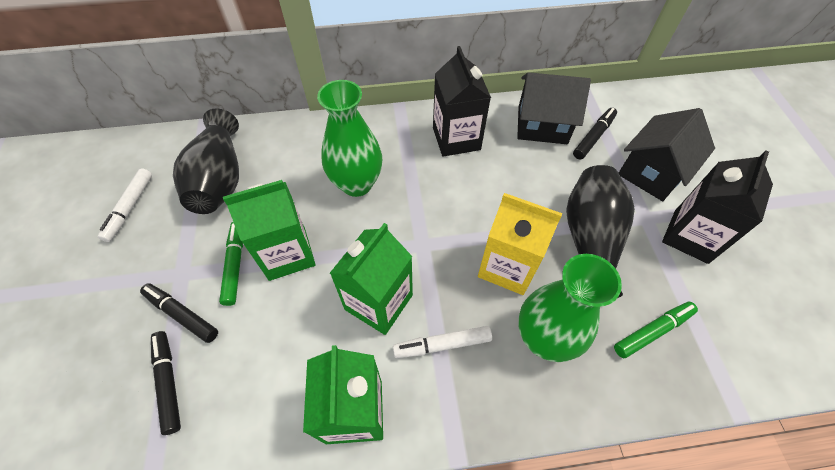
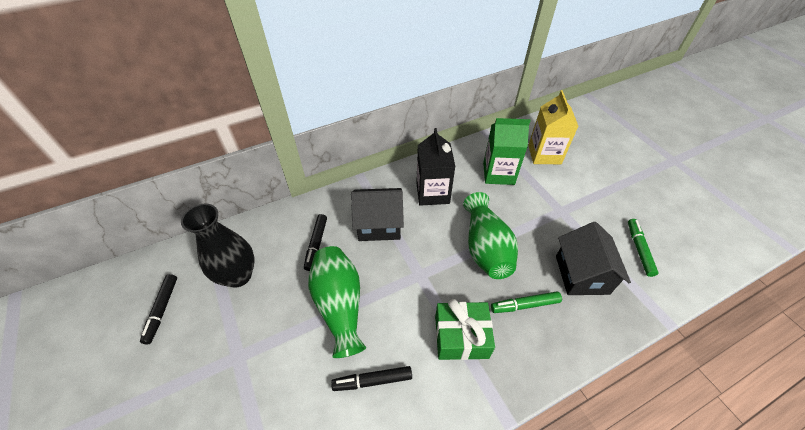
black carton: [433,46,491,157] [662,150,773,264] = 2 -> [416,128,455,206] = 1
black vase: [173,109,239,214] [566,165,635,298] = 2 -> [181,204,255,287] = 1
green carton: [223,180,316,281] [303,345,383,444] [330,223,413,335] = 3 -> [483,118,531,185] = 1
green gift: none = 0 -> [435,299,495,360] = 1
white marker: [98,168,152,242] [393,326,492,358] = 2 -> none = 0

